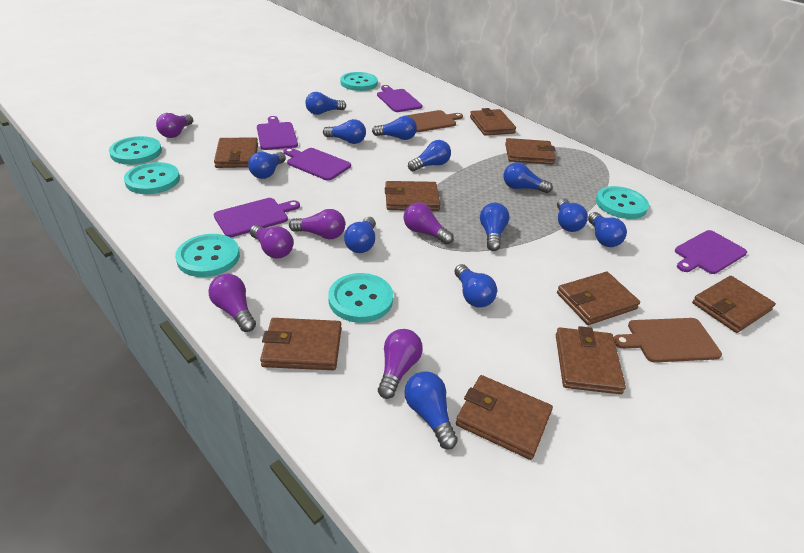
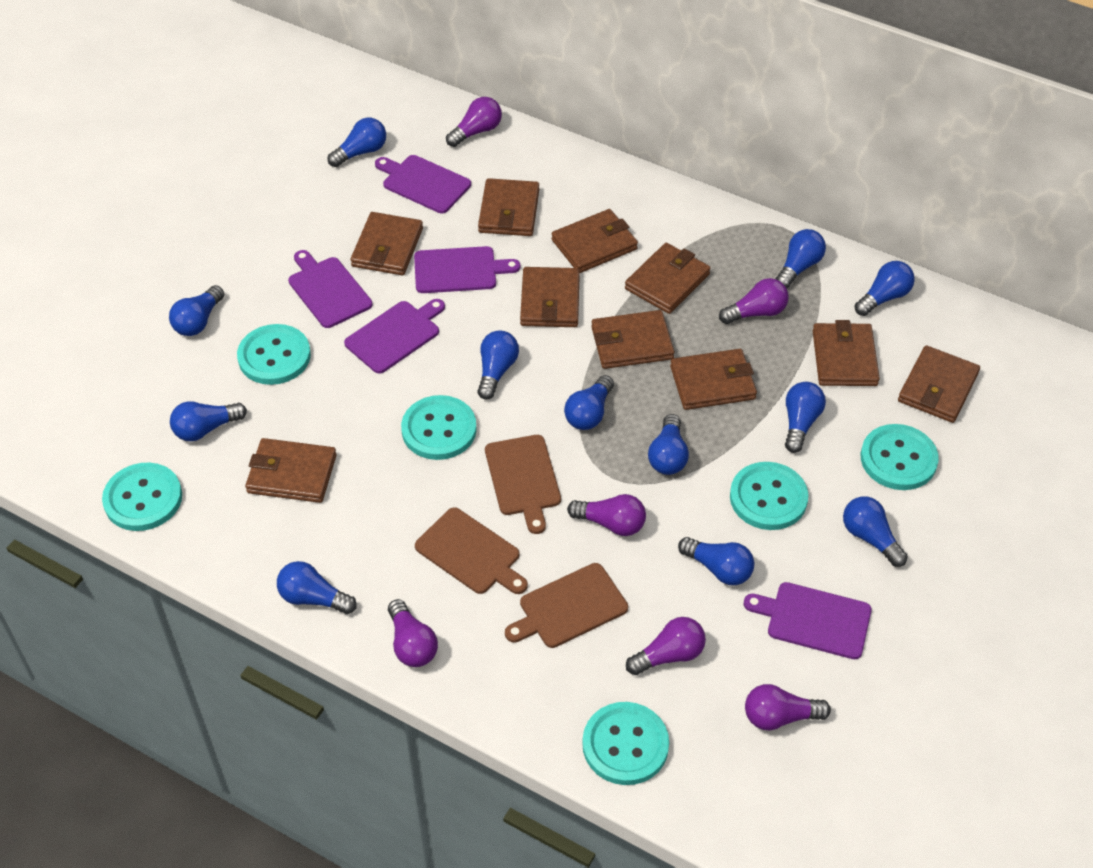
brown cutting board: [405,110,463,132] [614,318,722,363] = 2 -> [415,507,528,594] [485,435,561,534] [505,563,628,648] = 3
brown wallet: [214,137,258,168] [260,318,342,370] [385,181,440,211] [456,375,553,460] [470,108,516,136] [505,138,556,165] [556,326,626,394] [557,272,640,325] [692,276,776,333] = 9 -> [245,438,337,503] [350,212,423,275] [478,178,539,236] [520,267,580,327] [552,209,638,273] [591,310,674,369] [625,243,711,314] [670,349,757,410] [813,320,880,386] [898,345,980,423] = 10

